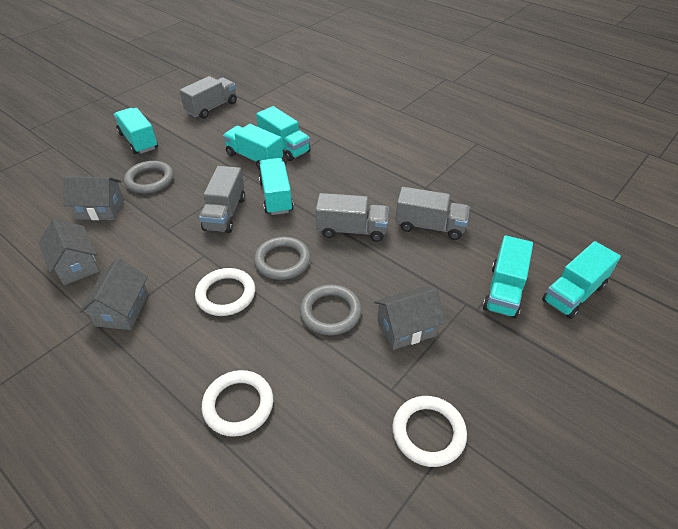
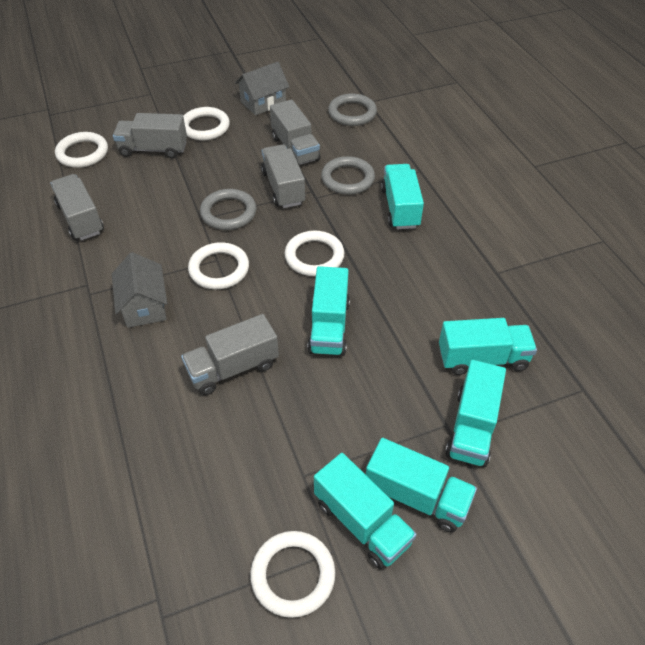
grey house: [39,218,99,285] [64,176,124,220] [80,258,148,330] [374,287,446,350] = 4 -> [112,252,167,328] [235,62,289,115] = 2
grey truck: [179,76,237,119] [199,166,245,233] [316,193,389,242] [395,187,470,240] = 4 -> [50,174,104,240] [113,113,187,159] [181,314,279,395] [261,144,305,208] [270,100,320,165] = 5
white ring: [195,268,255,316] [202,370,273,437] [392,396,467,467] = 3 -> [55,132,108,168] [183,107,230,140] [188,242,249,289] [250,531,335,618] [285,231,344,276] = 5

